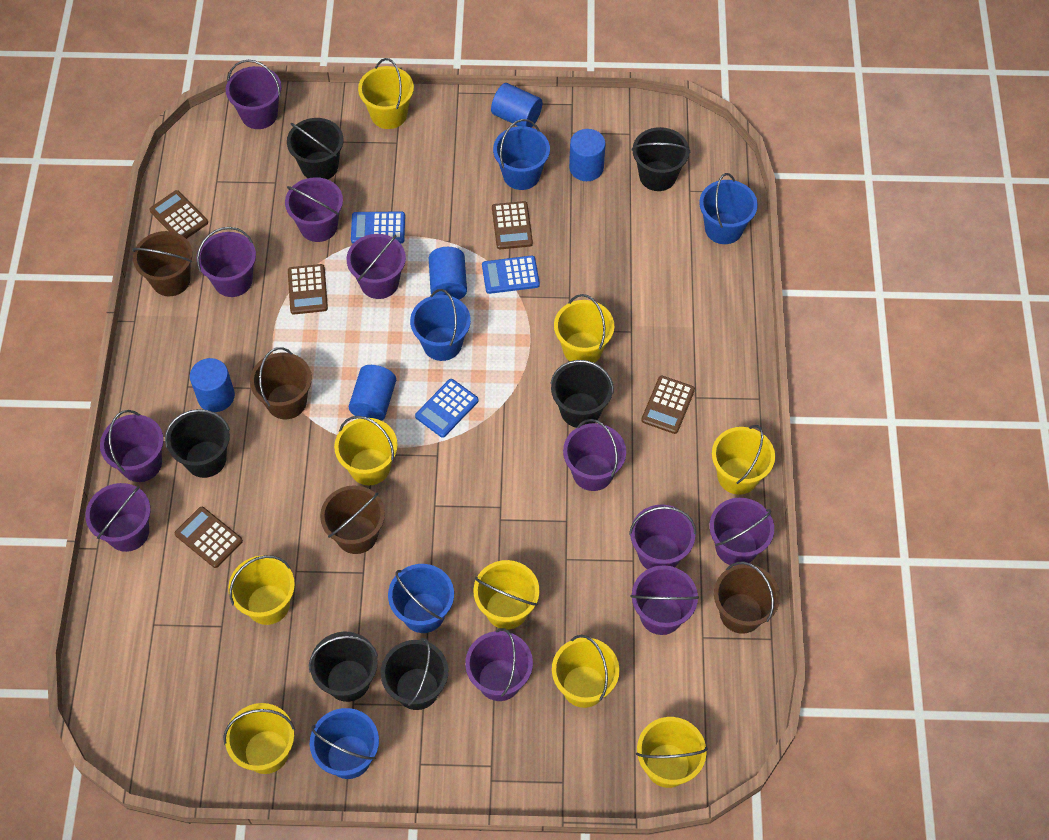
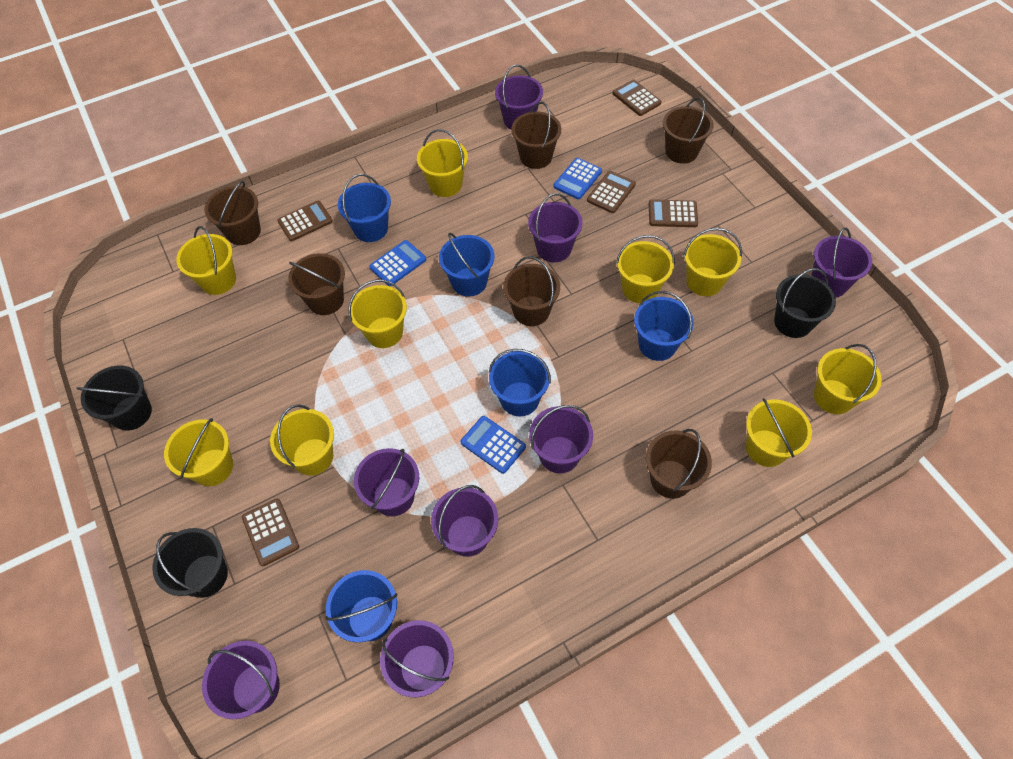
black bucket: [165,409,230,478] [287,118,344,180] [309,632,378,702] [381,638,448,710] [550,360,614,428] [631,127,690,191] = 6 -> [76,366,152,431] [152,528,228,598] [774,268,836,338] = 3
blue cylinder: [190,358,235,412] [349,365,396,421] [429,247,467,300] [491,83,542,128] [569,129,606,181] = 5 -> none = 0
brown bucket: [132,231,193,296] [250,347,312,419] [320,485,385,554] [714,562,780,634] = 4 -> [205,181,261,245] [288,253,345,315] [503,256,560,326] [511,102,561,169] [646,429,712,499] [663,98,713,164] = 6
purple bucket: [85,483,151,552] [100,410,164,482] [197,227,256,297] [226,60,282,129] [285,177,343,242] [347,234,406,299] [465,628,533,701] [563,419,626,491] [629,504,696,570] [630,565,699,635] [709,498,774,566] = 11 -> [202,641,280,719] [354,448,419,516] [380,620,454,697] [431,485,498,557] [495,64,543,129] [528,193,583,262] [529,405,593,473] [811,228,872,298] = 8

